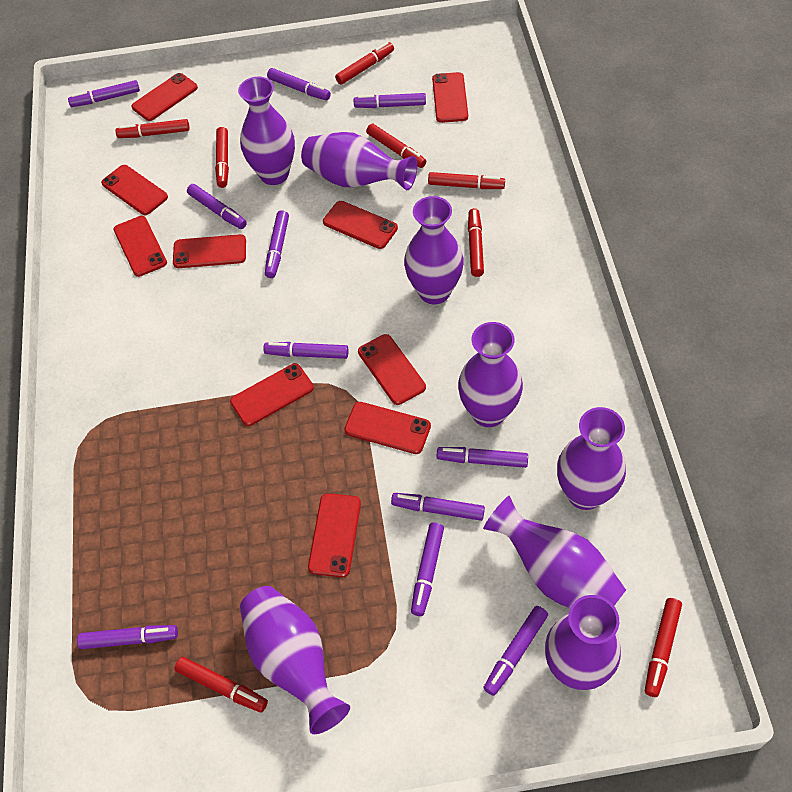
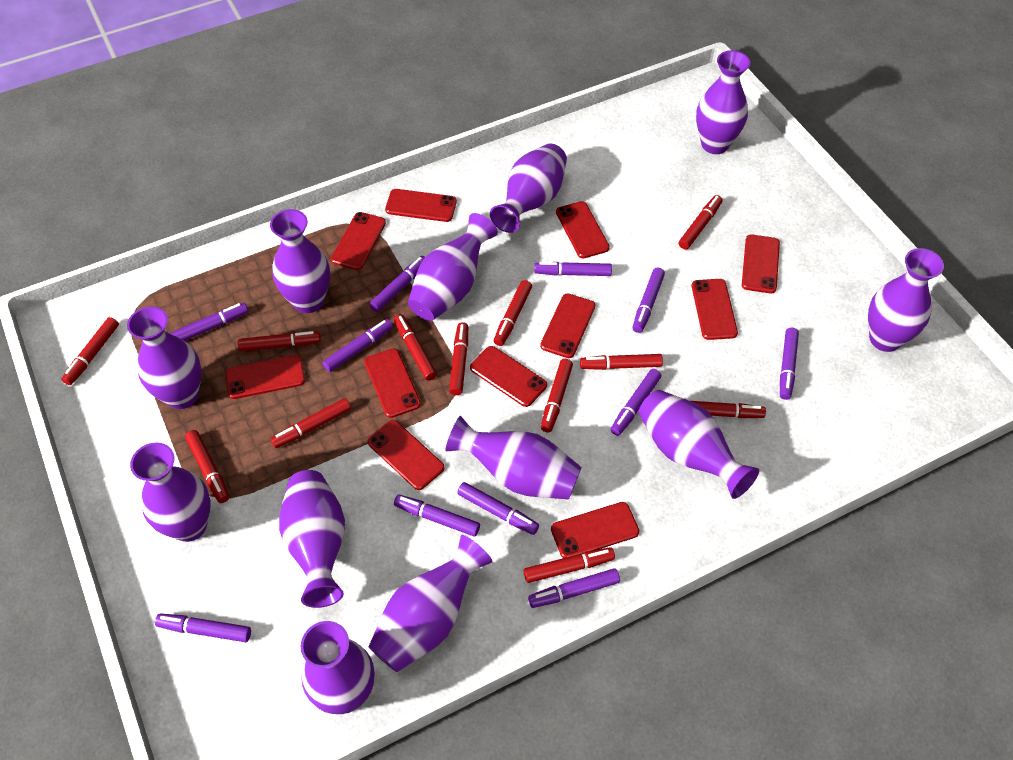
purple vase: [238,77,295,185] [240,586,350,734] [301,132,417,190] [404,196,464,304] [458,322,523,427] [483,496,626,608] [545,595,621,690] [557,407,626,510] = 8 -> [127,306,202,409] [130,442,210,542] [270,209,330,313] [279,470,345,608] [301,621,374,714] [368,535,493,672] [408,213,498,321] [446,416,582,500] [490,143,567,233] [639,390,759,499] [696,50,750,154] [868,248,944,352] = 12
red marker: [116,119,190,138] [174,657,268,713] [215,127,229,188] [335,42,394,85] [366,124,426,168] [428,172,505,189] [468,208,484,277] [645,598,682,697] = 8 -> [61,317,119,385] [185,430,229,503] [237,331,321,352] [270,398,351,448] [394,314,437,381] [449,322,468,395] [494,280,532,346] [524,547,615,583] [541,359,573,432] [580,354,663,370] [679,195,723,250] [691,401,766,418] = 12
red phone: [101,165,168,215] [114,216,167,277] [131,73,198,121] [173,234,246,268] [230,363,314,426] [308,493,361,577] [323,201,398,249] [344,402,431,454] [358,334,426,405] [432,72,468,123] = 10 -> [225,355,305,399] [331,212,386,270] [364,348,421,418] [368,420,445,490] [385,189,457,222] [470,346,547,407] [540,293,595,358] [551,502,639,558] [556,201,610,258] [691,279,738,340] [742,234,780,293] = 11

